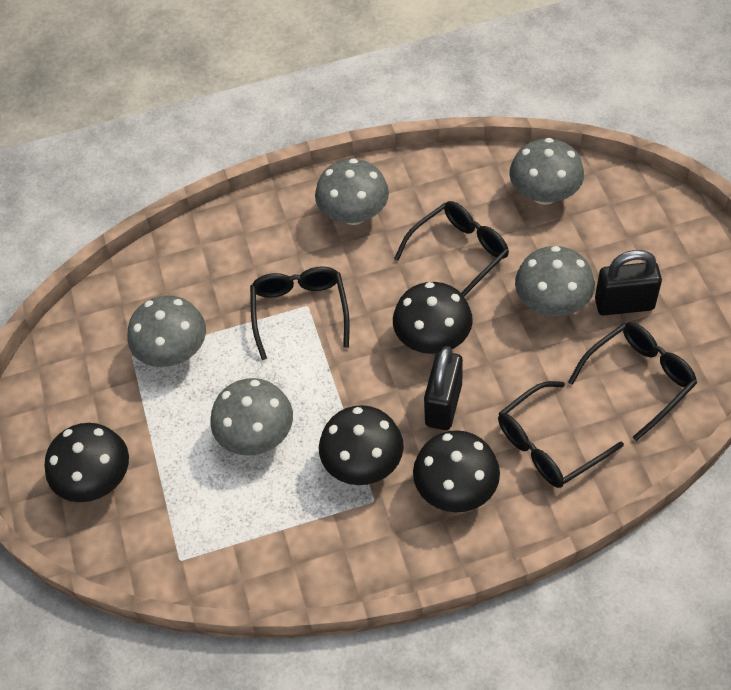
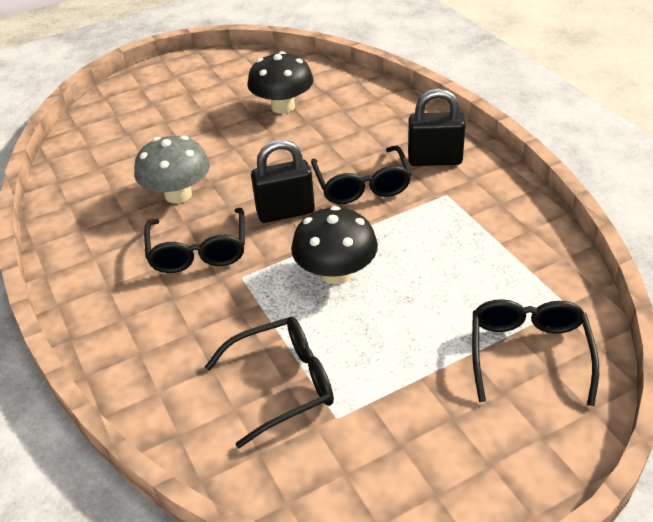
black mushroom: [44,423,129,502] [319,405,404,485] [393,282,473,354] [413,430,500,512] = 4 -> [248,51,313,114] [291,206,378,285] = 2
grey mushroom: [128,295,206,367] [210,378,293,456] [315,158,389,225] [509,138,584,205] [515,246,595,316] = 5 -> [134,136,210,204] = 1

